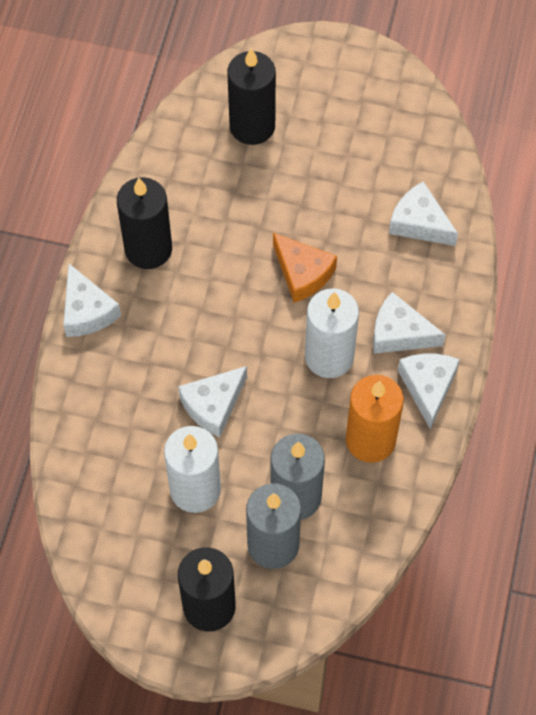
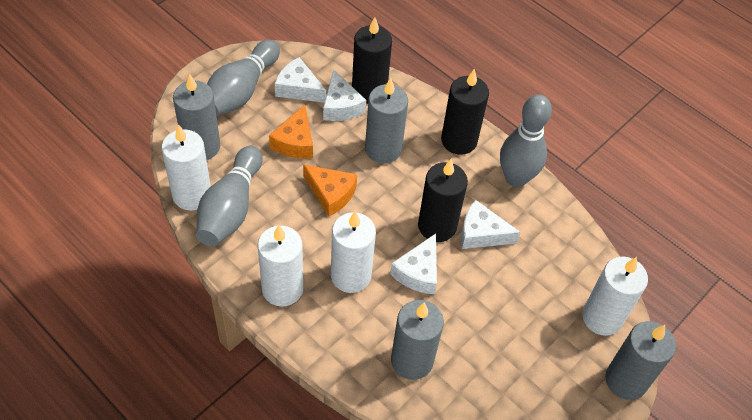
grey bowling pin: none = 0 -> [196,145,262,246] [207,40,280,116] [500,95,552,187] = 3
grey candle: [246,483,301,569] [270,434,325,520] = 2 -> [173,73,220,160] [365,78,408,164] [391,300,444,380] [605,321,676,400] = 4
orange candle: [346,375,404,463] = 1 -> none = 0
orange cheese: [273,233,337,303] = 1 -> [269,105,313,158] [303,164,357,216] = 2
white candle: [164,426,221,513] [305,288,359,378] = 2 -> [162,124,211,211] [258,225,303,307] [331,211,376,293] [582,257,648,336] = 4
white cheese: [63,264,121,337] [178,366,247,438] [373,292,445,354] [389,182,458,246] [398,354,460,429] = 5 -> [275,57,326,103] [323,69,366,121] [390,234,437,294] [461,200,521,249] = 4

